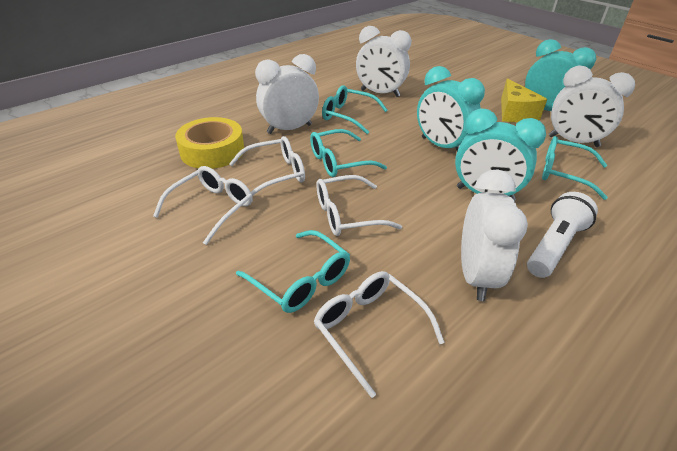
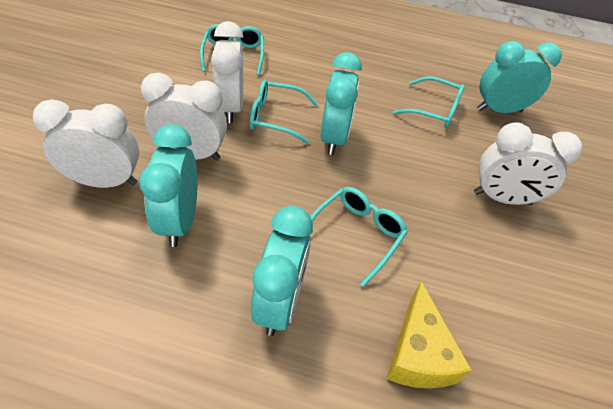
turquoise clock: [417,66,485,151] [455,109,546,201] [525,39,596,111] = 3 -> [139,124,198,247] [251,206,313,336] [320,52,362,155] [477,41,562,113] = 4
white flashlight: [527,192,598,278] = 1 -> none = 0
white glasses: [153,166,253,245] [229,136,305,196] [314,271,445,398] [317,175,402,236] = 4 -> none = 0
yellow tape: [175,117,244,169] = 1 -> none = 0

